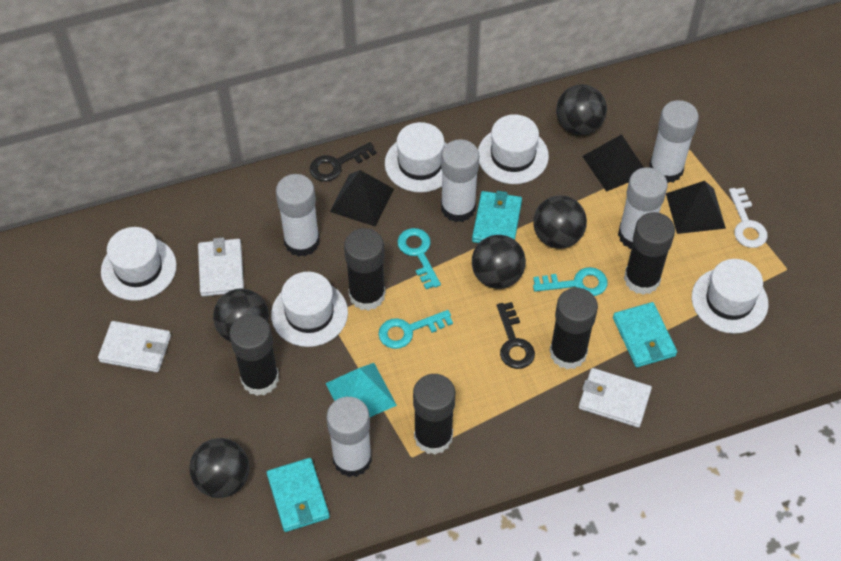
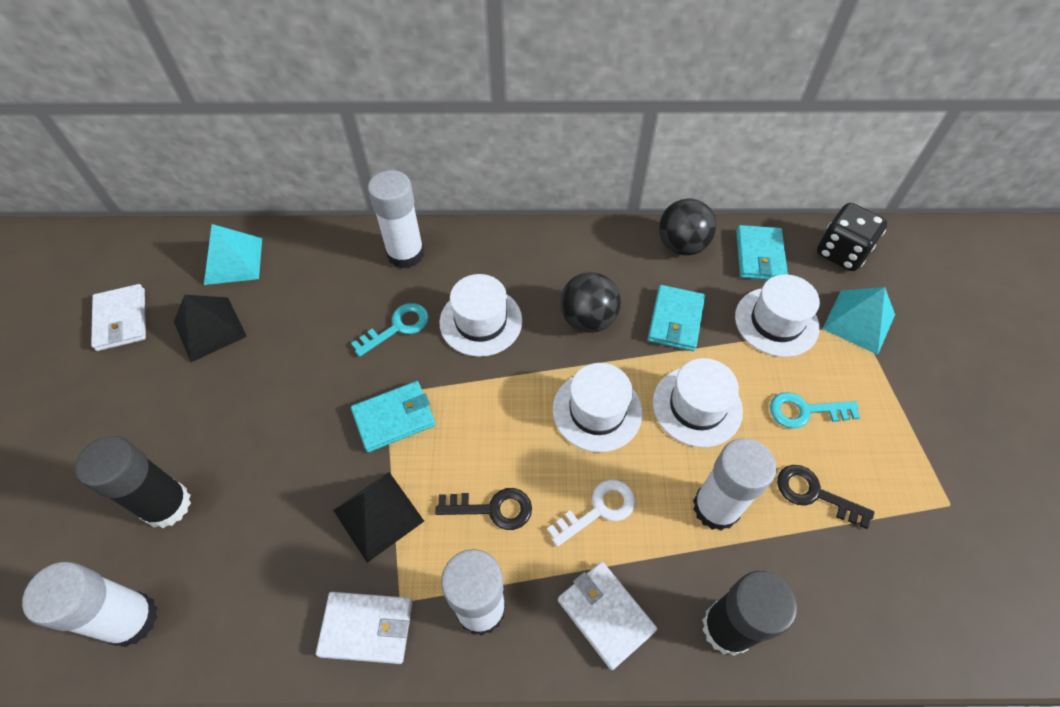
black ball: [189,438,249,498] [213,288,269,342] [472,235,526,289] [533,195,587,249] [556,84,607,135] = 5 -> [560,272,621,333] [659,198,717,256] = 2
black dice: none = 0 -> [817,203,887,271] = 1
black glue stick: [229,314,279,396] [344,228,386,311] [413,374,455,455] [550,288,598,369] [624,212,675,295] = 5 -> [75,436,191,528] [702,571,797,656] = 2
black pyramid: [330,170,394,227] [582,134,644,192] [666,181,726,234] = 3 -> [174,295,247,362] [333,472,424,563] = 2
turquoise key: [378,310,453,349] [398,228,441,289] [533,267,608,296] = 3 -> [351,303,429,357] [770,392,860,428] = 2
turquoise pyramid: [325,363,397,417] = 1 -> [204,224,262,285] [822,287,895,355] = 2
white glue stick: [276,174,320,257] [326,397,372,477] [441,139,480,222] [618,167,668,249] [649,100,699,183] = 5 -> [22,561,157,647] [368,170,424,269] [441,549,506,636] [693,438,777,531] = 4
white hat: [101,227,177,301] [271,272,348,347] [385,122,447,192] [478,114,549,184] [692,259,768,334] = 5 -> [439,274,522,357] [553,363,642,452] [653,358,743,447] [735,274,820,357] = 4

